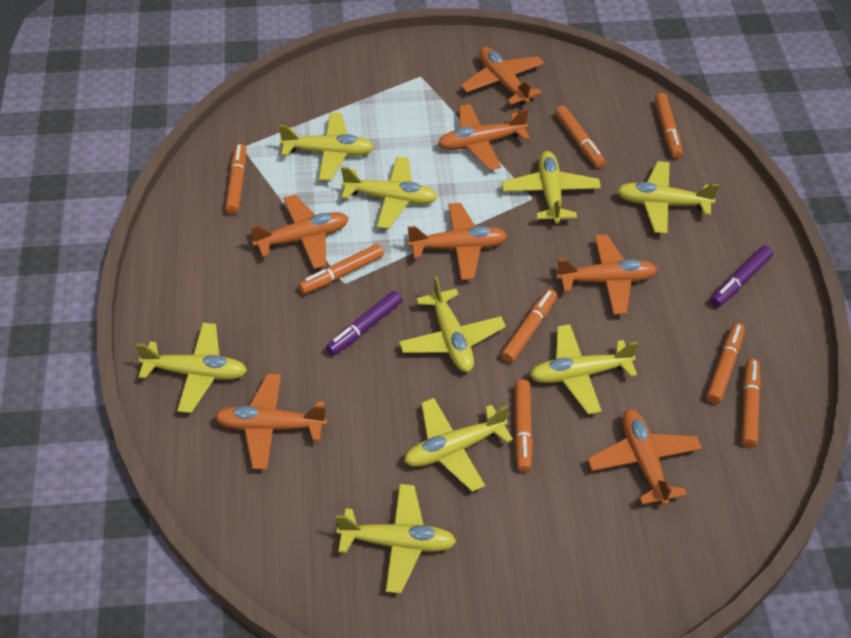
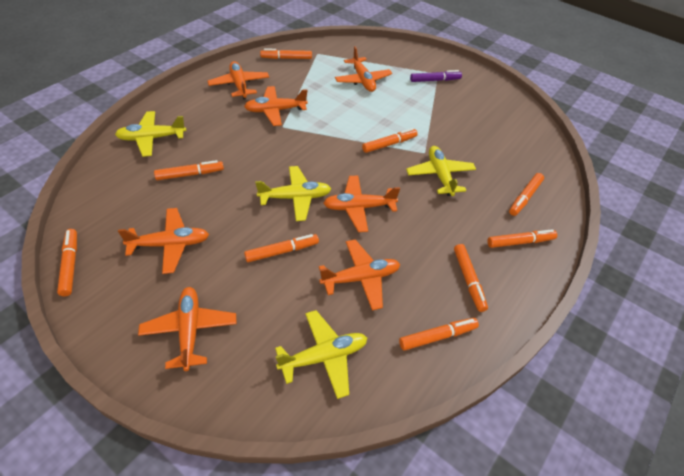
orange marker: [225,144,246,214] [298,244,384,294] [501,289,557,363] [515,380,533,472] [555,106,606,168] [654,93,683,159] [706,323,745,404] [742,359,761,447] = 8 -> [57,229,77,296] [154,160,224,180] [244,234,319,262] [260,48,312,59] [362,128,418,153] [399,318,479,351] [454,244,488,312] [487,229,557,248] [509,173,544,216] = 9
purple marker: [326,291,402,356] [711,245,773,307] = 2 -> [410,70,462,82] = 1
yellow plane: [136,323,247,413] [278,112,374,181] [336,484,457,594] [341,157,438,229] [399,276,506,372] [404,398,513,492] [502,151,601,223] [530,324,638,414] [617,161,719,234] = 9 -> [115,111,186,157] [255,166,331,221] [275,310,367,399] [406,146,476,196] = 4

